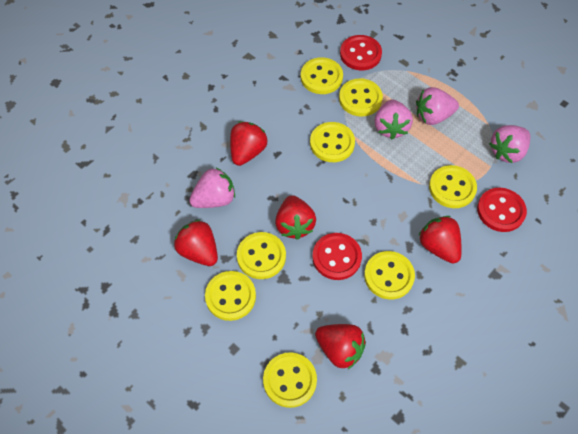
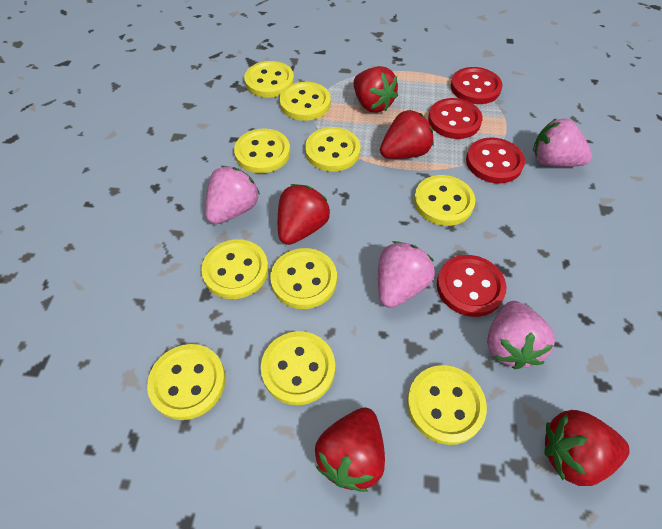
red button: [312,233,362,280] [340,35,382,70] [477,188,527,232] = 3 -> [428,98,483,139] [437,255,506,317] [451,67,503,104] [466,137,525,183] = 4
yellow button: [205,271,256,321] [237,232,286,279] [263,352,317,408] [301,57,343,94] [310,122,355,162] [339,78,383,117] [364,251,415,299] [429,165,477,208] = 8 -> [147,344,226,420] [201,239,269,299] [234,129,290,173] [244,61,294,98] [261,331,335,405] [270,248,337,309] [279,82,331,121] [305,127,361,172] [407,365,487,445] [414,175,475,226] = 10

